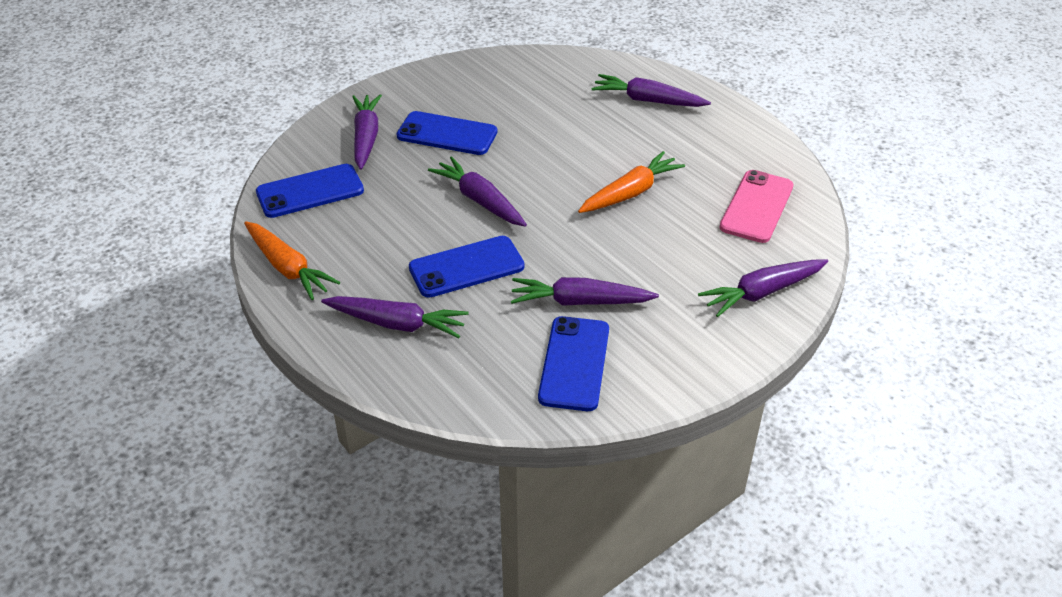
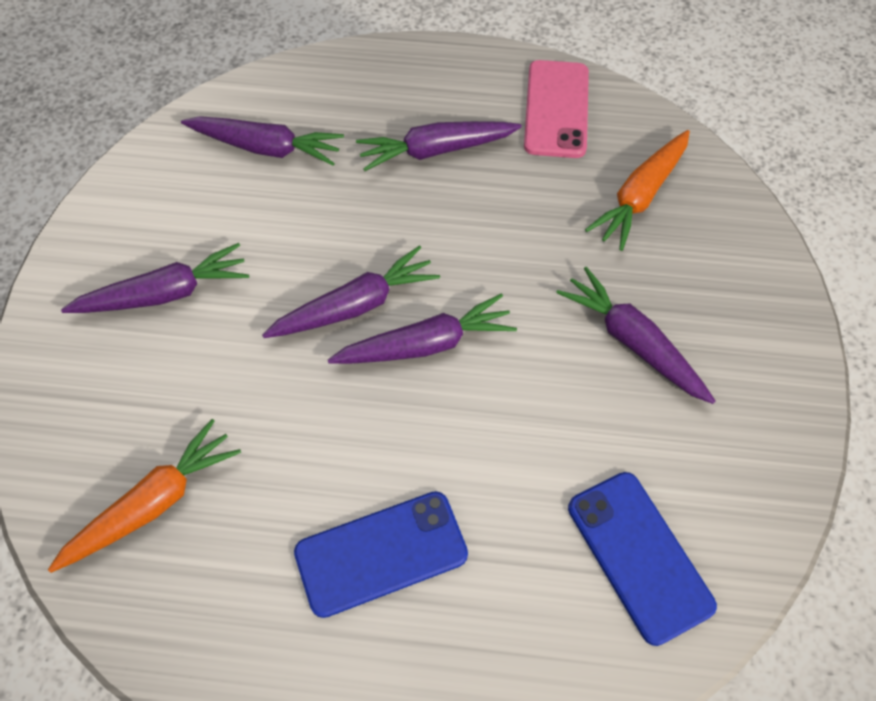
blue phone: [256,164,364,218] [396,111,497,155] [409,236,525,298] [538,316,609,411] = 4 -> [294,491,468,618] [568,472,717,646] = 2

